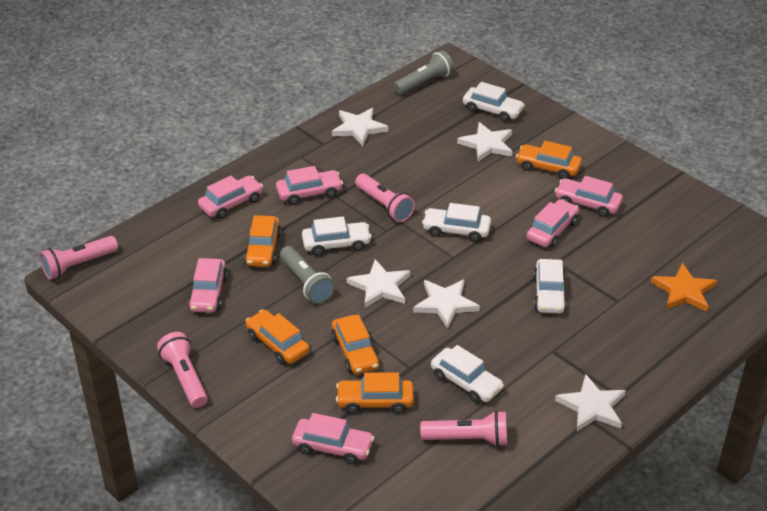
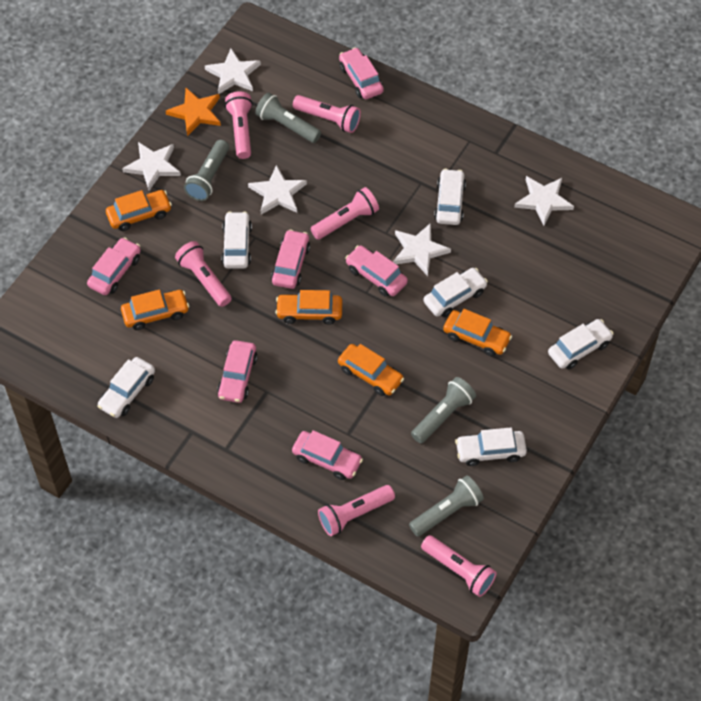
grey flashlight: [280,246,335,304] [393,51,454,95] = 2 -> [184,140,229,201] [255,92,321,143] [409,475,484,537] [411,377,476,443] = 4
pink flashlight: [39,236,118,280] [157,332,208,408] [355,174,415,222] [420,410,507,447] = 4 -> [175,241,232,307] [225,91,253,159] [293,95,361,133] [310,187,379,240] [318,485,395,536] [421,535,497,597] = 6
white car: [302,217,372,256] [422,203,491,242] [431,345,504,403] [463,82,525,122] [533,259,567,313] = 5 -> [97,357,155,418] [221,211,252,269] [424,268,488,317] [434,169,466,225] [455,427,527,466] [548,319,614,369] = 6

